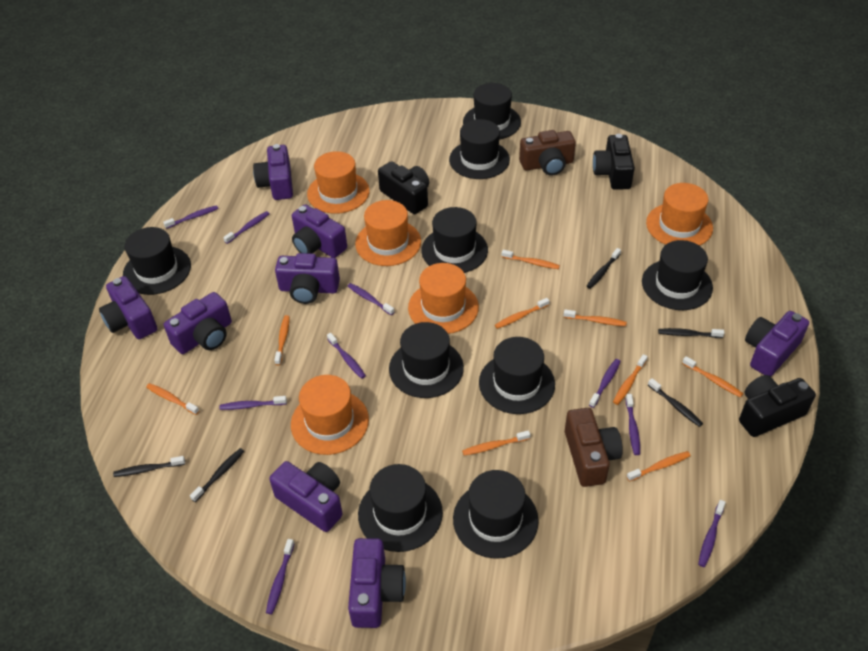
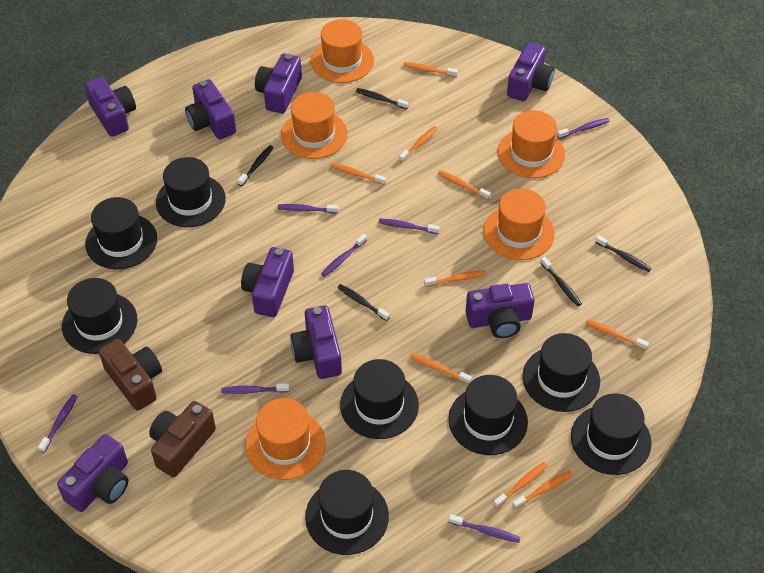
black camera: [378,161,429,214] [593,134,635,190] [739,375,816,437] = 3 -> none = 0
black hat: [123,227,191,295] [358,464,443,552] [389,322,464,398] [421,207,488,273] [449,119,510,179] [453,470,539,559] [463,83,521,139] [479,337,555,414] [642,240,713,310] = 9 -> [62,278,137,354] [85,197,157,269] [156,157,226,227] [305,470,389,555] [340,359,419,439] [448,375,528,455] [523,333,600,412] [571,393,652,475] = 8
purple toothbrush: [163,205,218,229] [219,396,287,410] [223,211,270,244] [266,539,295,614] [327,333,366,379] [348,283,394,315] [589,359,621,408] [626,394,640,455] [698,500,726,567] = 9 -> [38,394,78,453] [221,383,289,394] [278,204,338,213] [321,234,367,277] [379,218,440,234] [449,514,521,543] [557,118,610,139] = 7

